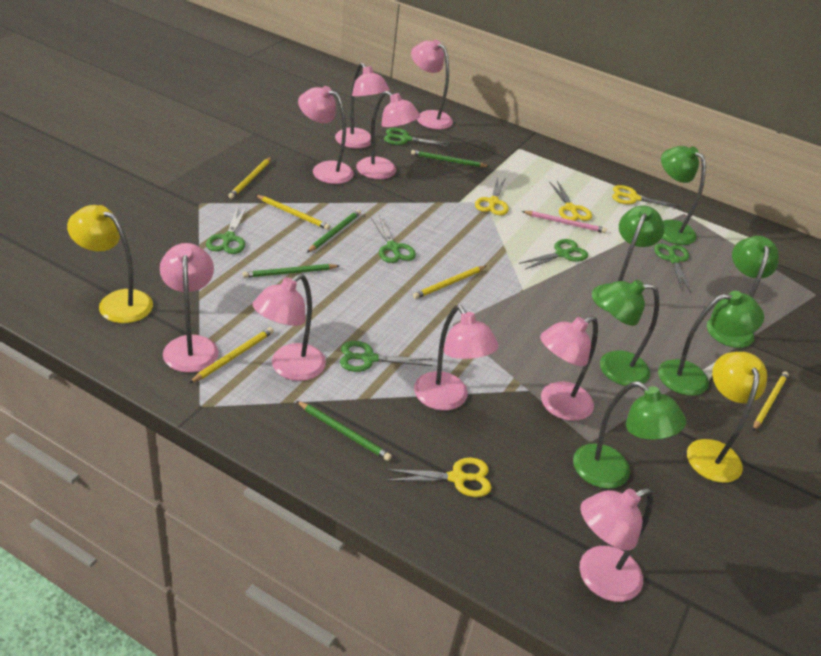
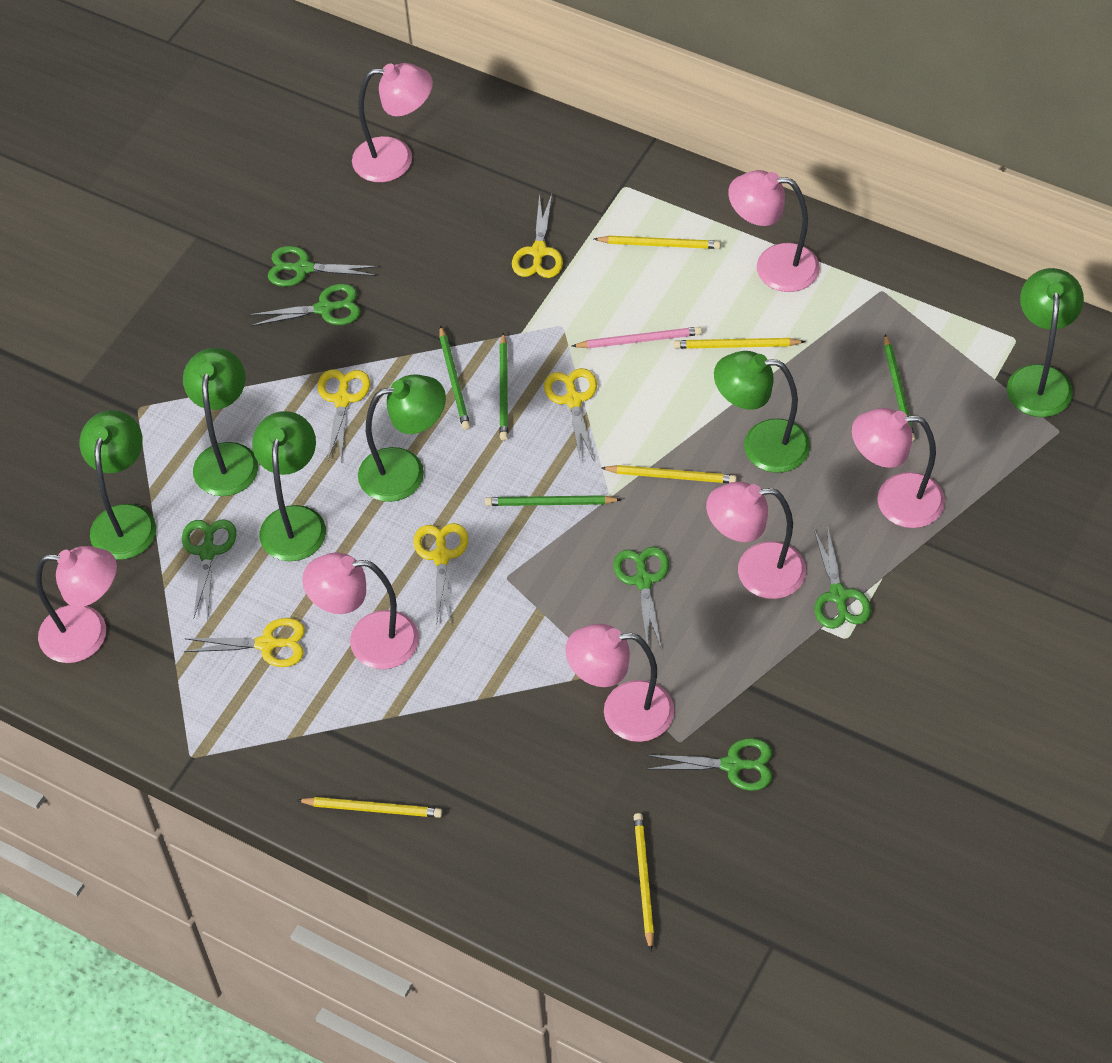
pink lamp: [160,243,219,373] [253,274,326,381] [298,86,354,184] [335,63,390,149] [356,91,420,179] [411,39,453,130] [414,305,499,411] [540,316,598,421] [580,488,653,602] = 9 -> [35,546,117,663] [302,552,419,669] [352,63,433,182] [565,624,674,742] [706,481,806,599] [728,170,820,292] [852,408,945,528] = 7
yellow lamp: [67,205,153,323] [687,352,767,483] = 2 -> none = 0
yellow scissors: [386,458,492,497] [475,177,509,215] [549,181,592,221] [612,185,682,210] = 4 -> [184,618,305,667] [318,369,370,462] [413,523,468,624] [512,193,563,278] [544,368,597,461] = 5

